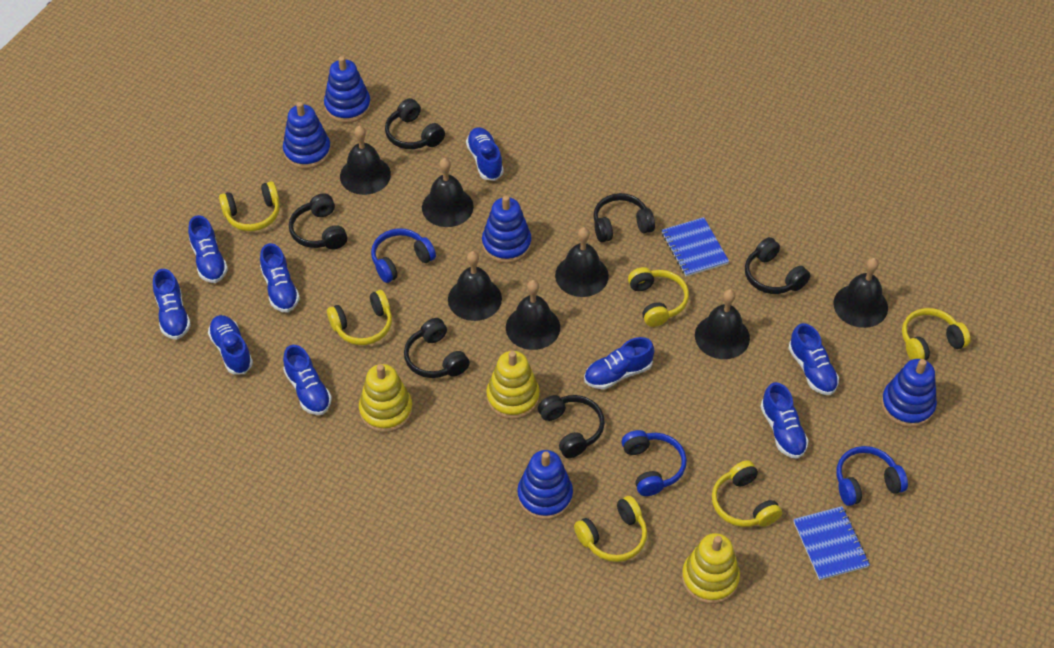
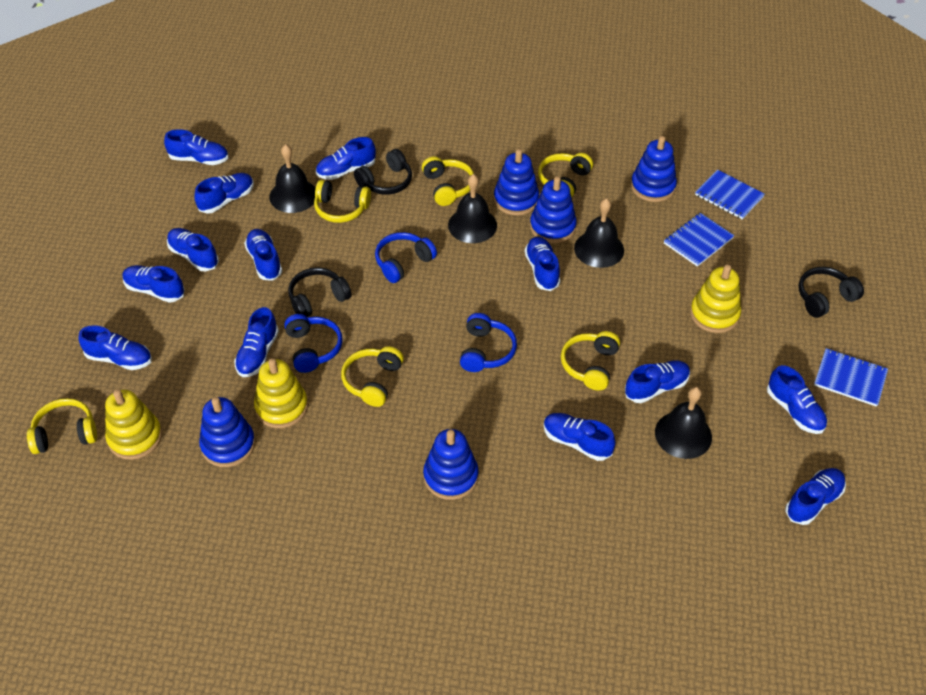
black bell: [340,126,391,195] [422,158,474,227] [448,251,502,321] [506,280,560,350] [555,227,609,297] [695,289,750,359] [833,258,888,328] = 7 -> [269,144,316,213] [448,174,497,243] [574,198,624,268] [655,387,712,459] = 4
black headphones: [289,193,348,250] [385,98,445,149] [404,318,470,378] [538,395,605,458] [594,193,655,242] [745,237,811,294] = 6 -> [288,267,351,317] [354,149,412,195] [799,267,864,318] = 3
blue notebook: [662,217,729,277] [793,506,870,580] = 2 -> [664,213,734,267] [695,170,765,220] [814,348,888,407] = 3
blue shoe: [153,269,191,340] [188,215,228,283] [208,315,253,374] [260,243,300,312] [283,345,332,415] [466,127,504,181] [584,337,654,389] [760,382,809,459] [788,323,839,395] = 9 -> [78,325,152,370] [123,265,184,303] [164,129,229,165] [167,228,219,271] [195,173,254,214] [234,307,279,377] [244,229,282,281] [316,137,376,180] [525,237,560,291] [543,413,616,461] [625,360,690,403] [767,365,827,434] [785,468,846,525] = 13

